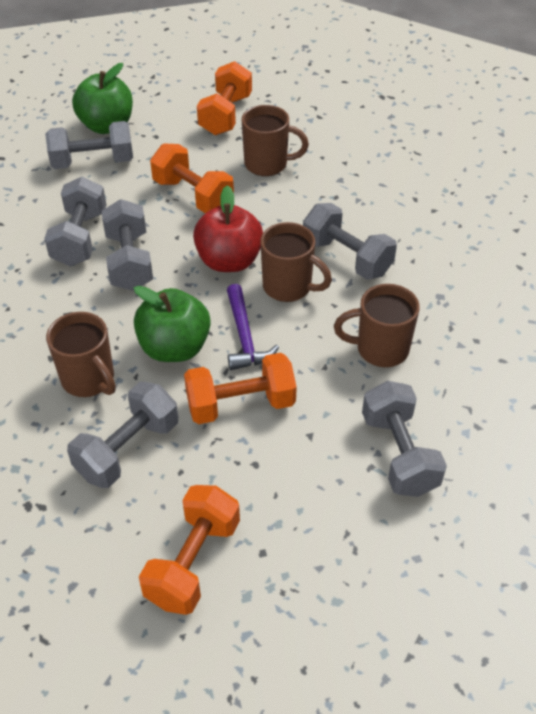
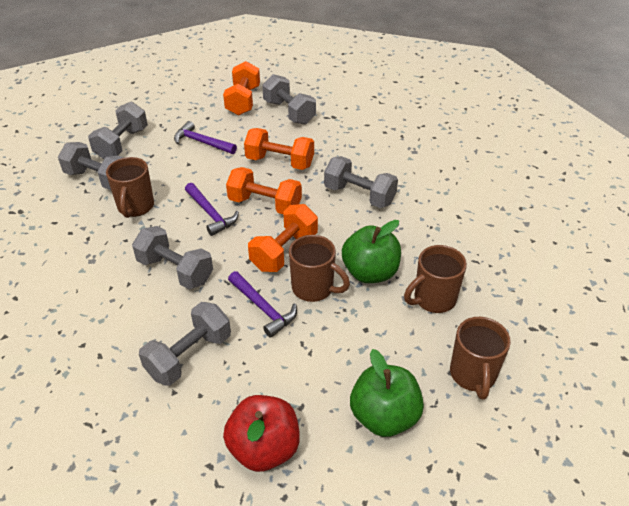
purple hammer: [227,284,279,370] = 1 -> [174,121,237,154] [185,183,239,236] [228,271,297,338] = 3

